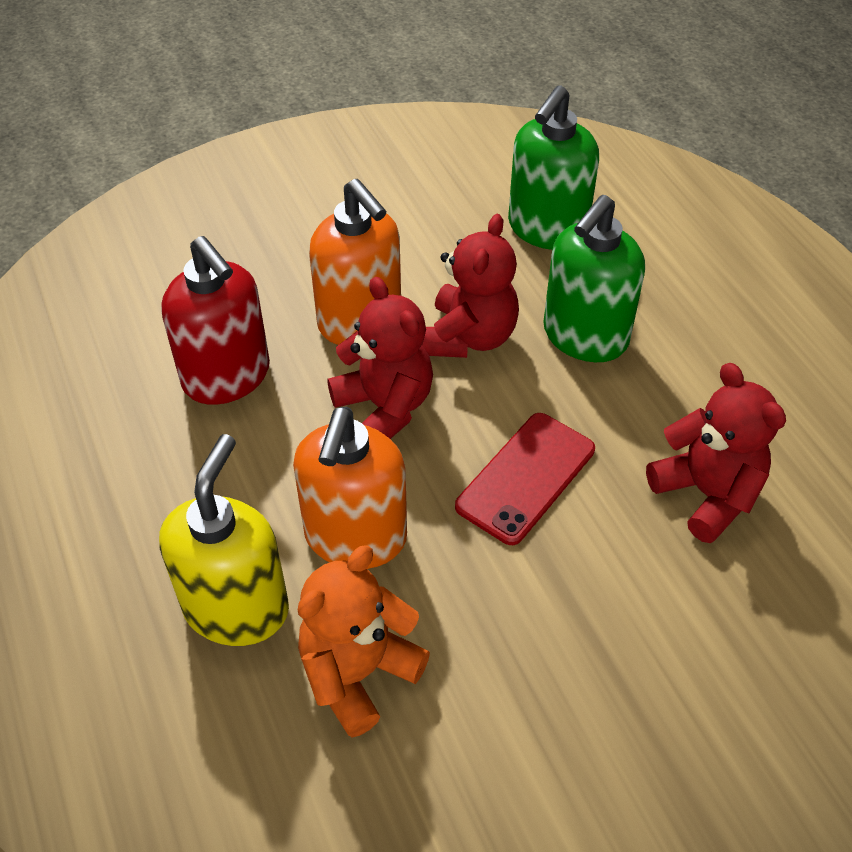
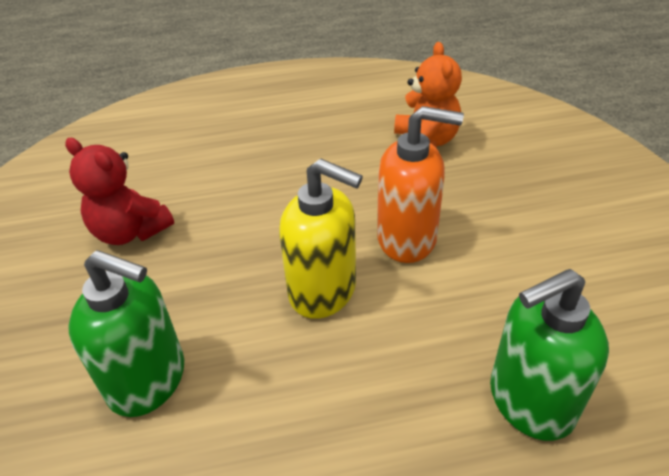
orange soap dispenser: [293,407,407,569] [309,179,401,345] = 2 -> [377,106,464,263] = 1
red phone: [455,413,595,545] = 1 -> none = 0
red soap dispenser: [161,236,270,405] = 1 -> none = 0
red teddy bear: [327,277,433,439] [422,214,519,358] [646,363,786,543] = 3 -> [65,138,174,245] = 1

